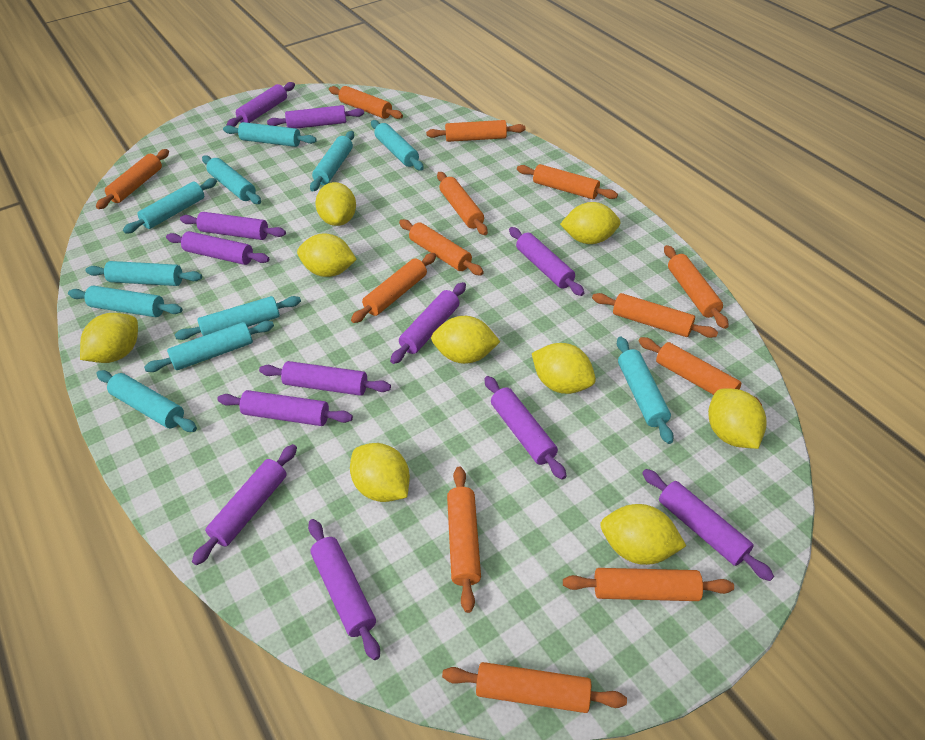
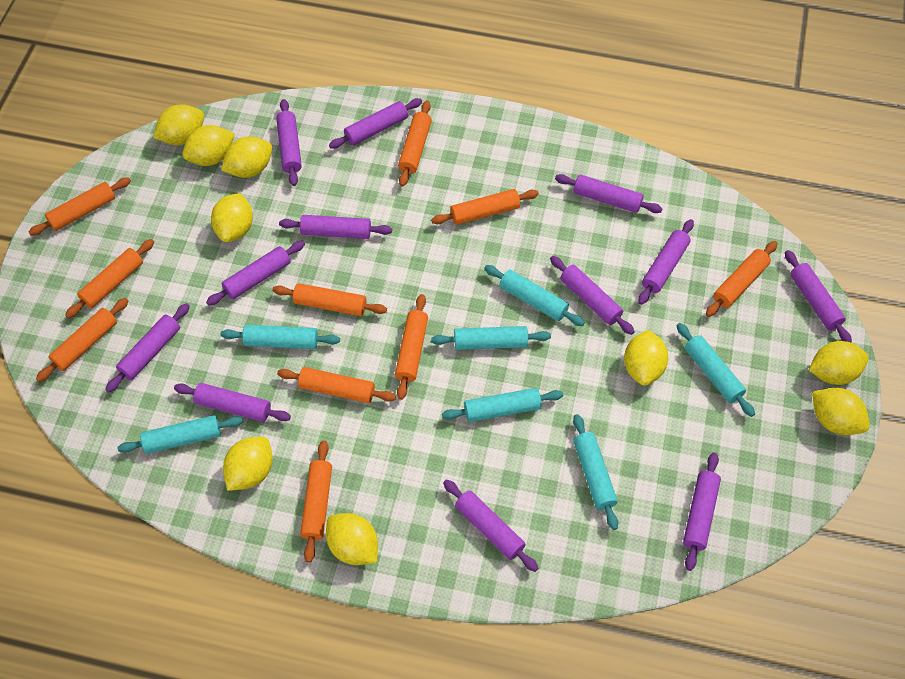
orange rolling pin: [96,149,169,209] [329,86,403,119] [351,253,436,323] [399,219,484,275] [426,120,526,142] [437,172,488,235] [442,662,627,713] [447,467,481,613] [517,164,618,199] [563,568,734,601] [592,293,718,338] [639,337,762,405] [664,245,729,329] = 13 -> [29,177,131,236] [36,298,128,382] [65,239,154,318] [272,283,387,316] [277,367,396,403] [300,440,332,563] [395,294,428,400] [398,101,432,187] [431,189,539,225] [706,241,778,317] = 10
turquoise rolling pin: [68,286,182,317] [85,261,202,286] [96,370,197,432] [123,178,217,234] [144,321,274,372] [175,296,301,340] [202,155,261,204] [223,122,317,147] [310,131,354,192] [371,120,424,171] [617,337,674,444] = 11 -> [117,415,243,454] [221,325,340,349] [431,326,551,350] [442,388,563,422] [484,265,585,326] [573,414,618,530] [677,323,755,417] = 7

